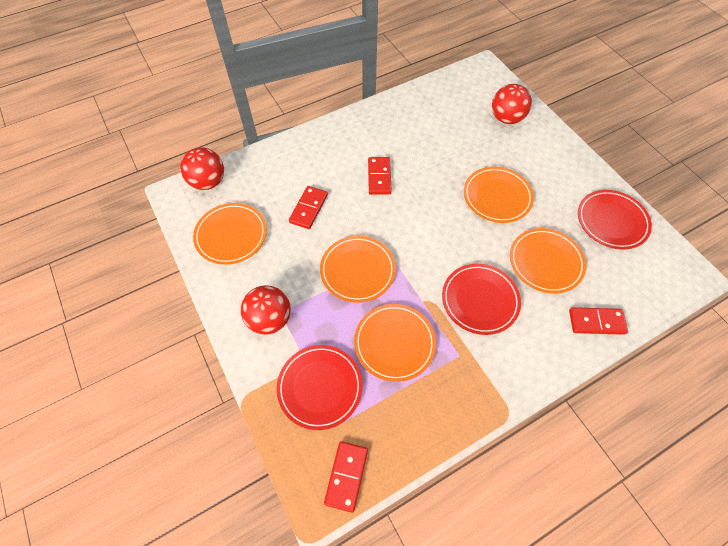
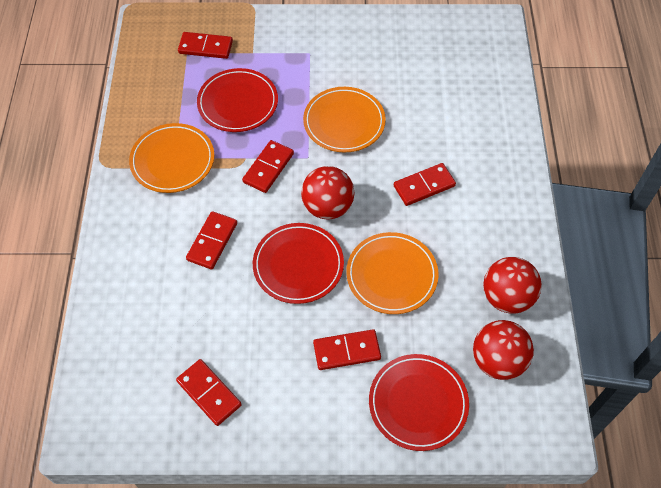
orange plate: [193,203,267,265] [320,236,396,303] [354,304,436,382] [464,167,534,223] [510,228,586,294] = 5 -> [129,123,214,193] [303,87,386,152] [346,232,439,314] = 3
red domino: [289,186,328,229] [324,441,368,513] [368,157,392,195] [569,307,628,335] = 4 -> [176,359,242,426] [178,32,233,59] [186,211,237,269] [242,140,294,193] [313,329,381,370] [394,163,456,206] = 6

